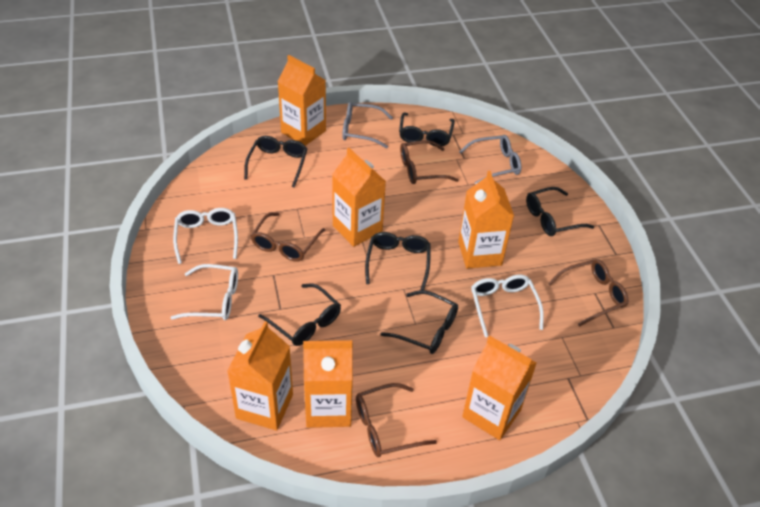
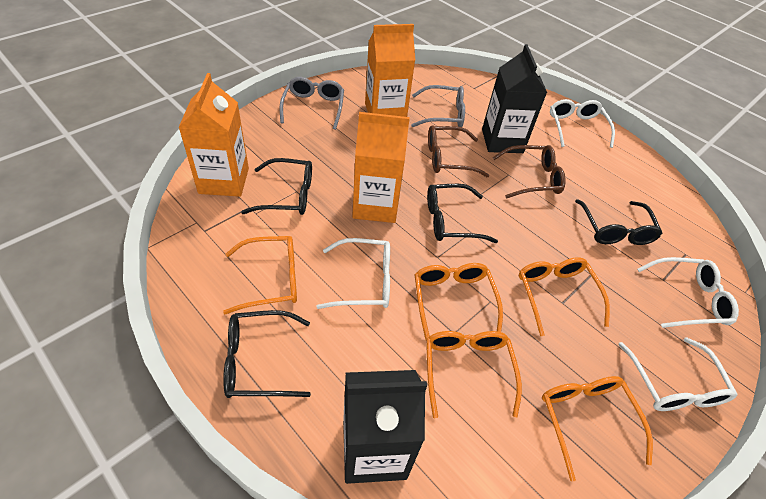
black carton: none = 0 -> [343,370,427,484] [482,44,547,153] = 2
black glasses: [244,136,307,188] [258,283,341,346] [365,232,431,290] [381,290,458,354] [399,112,455,146] [526,187,594,236] = 6 -> [223,310,311,398] [241,158,312,215] [427,184,498,243] [575,199,663,245] = 4
brown glasses: [251,212,325,262] [356,383,437,457] [400,140,459,184] [548,259,628,327] = 4 -> [428,125,489,177] [492,145,566,198] = 2
orange carton: [227,321,293,431] [278,55,326,146] [303,340,353,428] [332,148,386,247] [458,171,514,269] [462,336,537,440] = 6 -> [178,73,249,197] [352,112,410,223] [365,24,415,117] = 3
orange glasses: none = 0 -> [223,236,297,314] [414,263,503,339] [426,331,522,418] [519,258,610,336] [542,376,653,482] = 5
white glasses: [170,264,238,320] [173,208,238,264] [471,275,544,337] = 3 -> [316,238,390,309] [550,99,615,148] [618,337,738,411] [637,257,739,328] = 4

